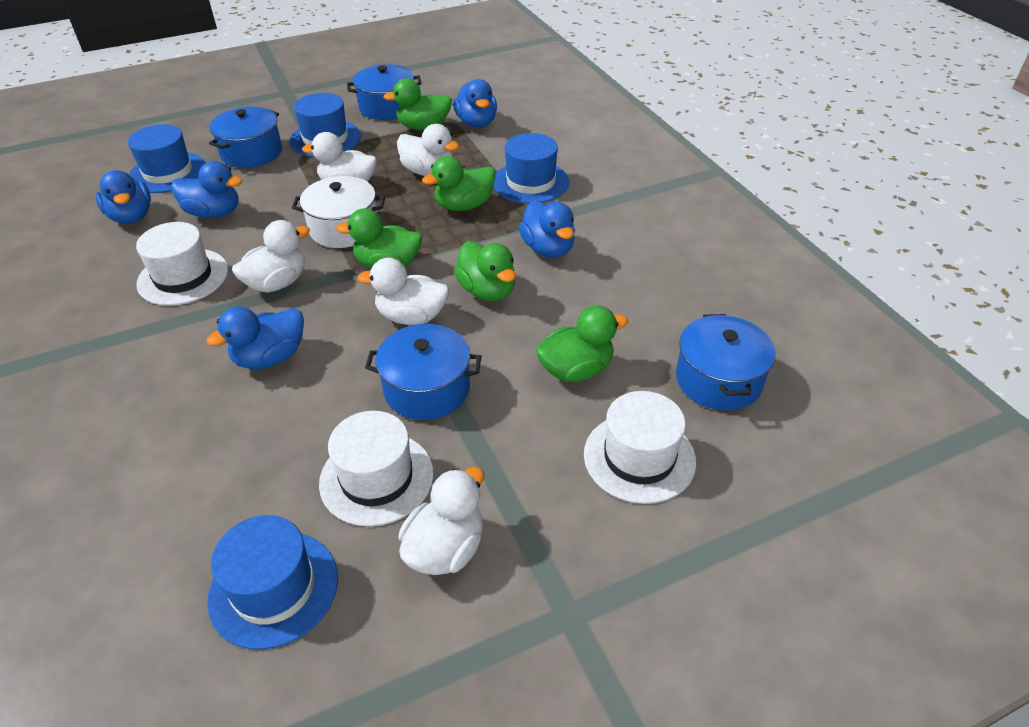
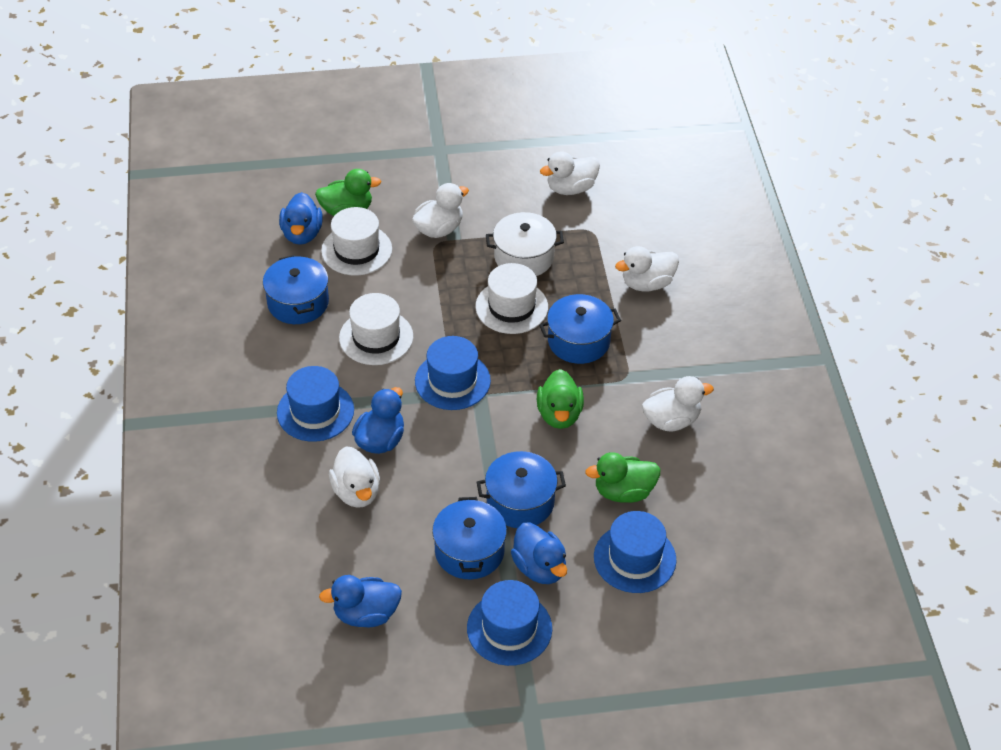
blue duck: [96,170,151,224] [171,161,243,218] [206,307,304,369] [453,79,497,128] [519,200,575,258] = 5 -> [279,192,323,245] [319,575,402,627] [352,387,404,454] [511,522,567,584] = 4
green duck: [336,208,422,269] [383,78,452,130] [422,156,496,211] [454,241,516,301] [536,305,628,382] = 5 -> [315,169,381,216] [537,369,584,429] [585,452,660,503] = 3

